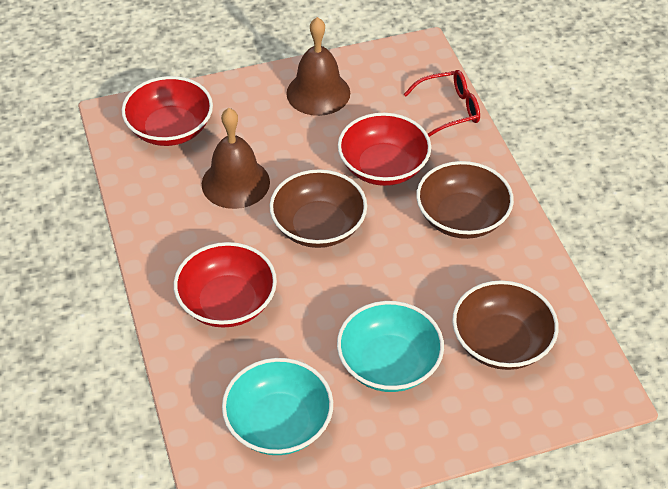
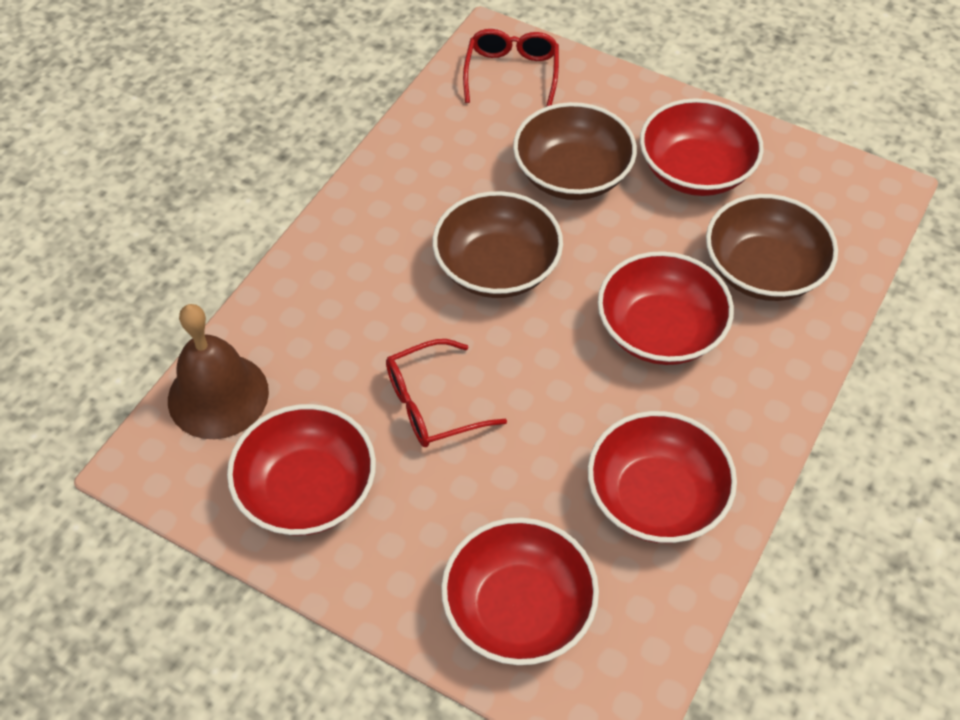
brown bell: [202,108,270,209] [286,17,350,116] = 2 -> [168,304,269,439] = 1
red bowl: [122,76,213,146] [174,242,277,328] [338,113,431,186] = 3 -> [227,404,376,536] [441,517,599,665] [588,411,737,543] [598,251,734,365] [640,98,764,196] = 5
red glasses: [404,70,480,137] = 1 -> [386,339,507,447] [463,29,559,107] = 2
turquoise bowl: [222,358,333,455] [337,301,444,392] = 2 -> none = 0

